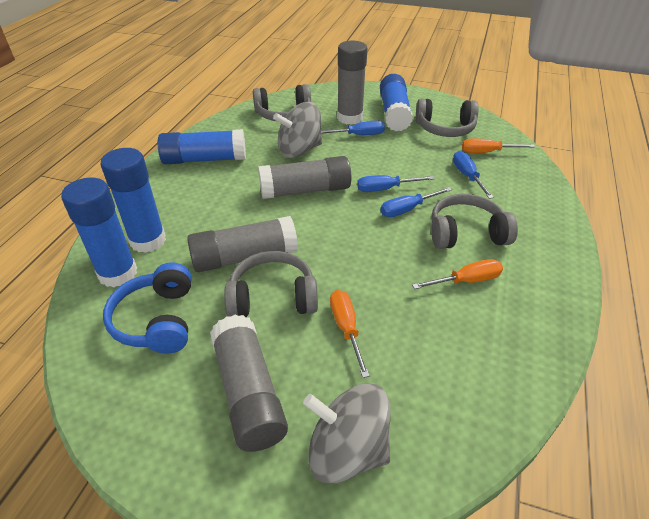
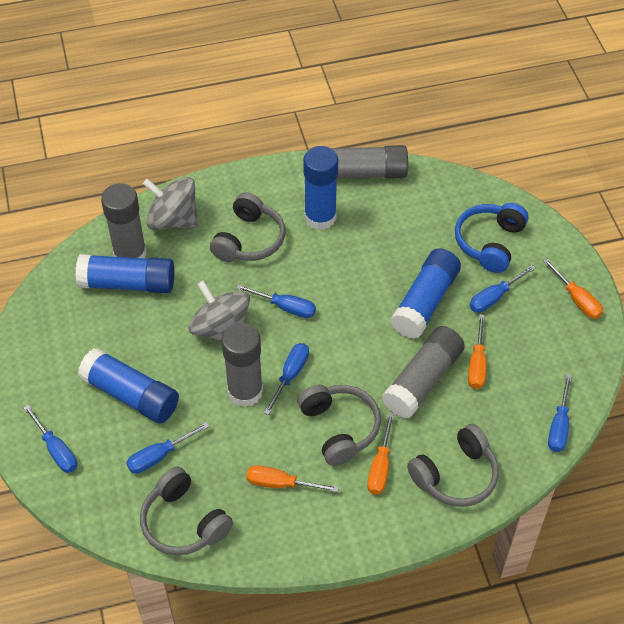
blue screwdriver: [321,121,385,135] [357,175,435,192] [381,187,452,217] [453,151,494,199] = 4 -> [23,405,77,473] [126,422,210,474] [236,284,316,318] [264,343,309,415] [470,265,536,313] [548,374,572,452] = 6
orange screwdriver: [330,290,370,378] [412,259,503,289] [462,139,535,153] = 3 -> [246,465,339,492] [367,413,394,495] [468,314,486,389] [543,258,603,319] = 4

